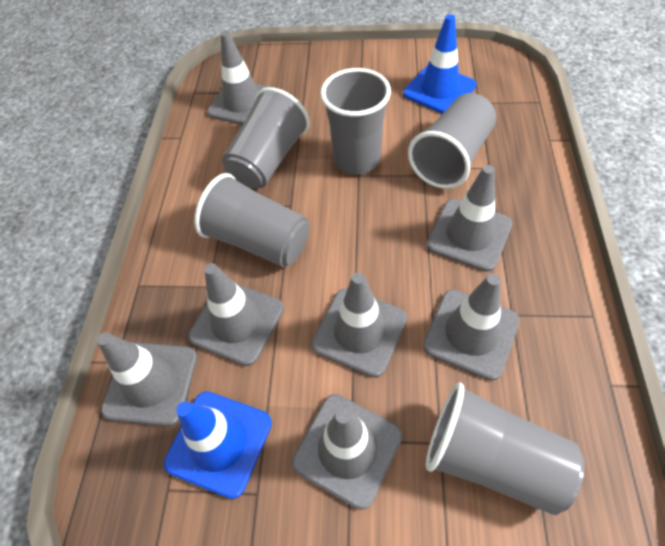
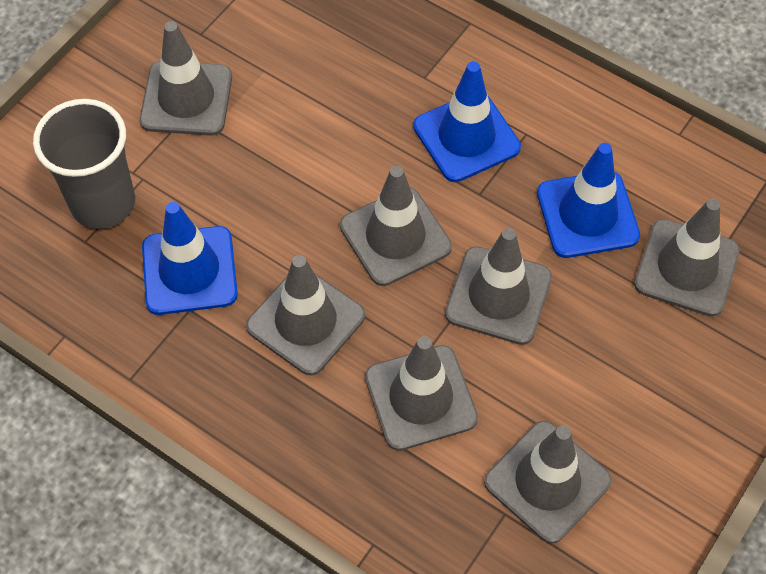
blue traffic cone: [164,392,272,499] [403,14,476,114] = 2 -> [142,202,238,315] [413,61,521,182] [537,143,640,258] = 3
grey cup: [194,173,309,267] [222,87,310,188] [320,68,391,175] [408,93,496,189] [426,382,584,515] = 5 -> [33,99,135,229] = 1

